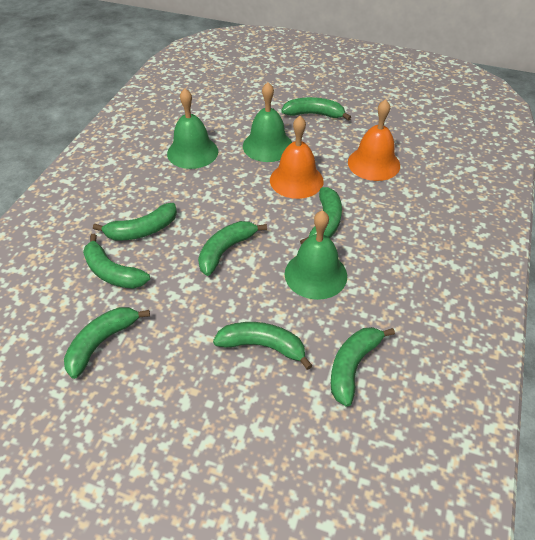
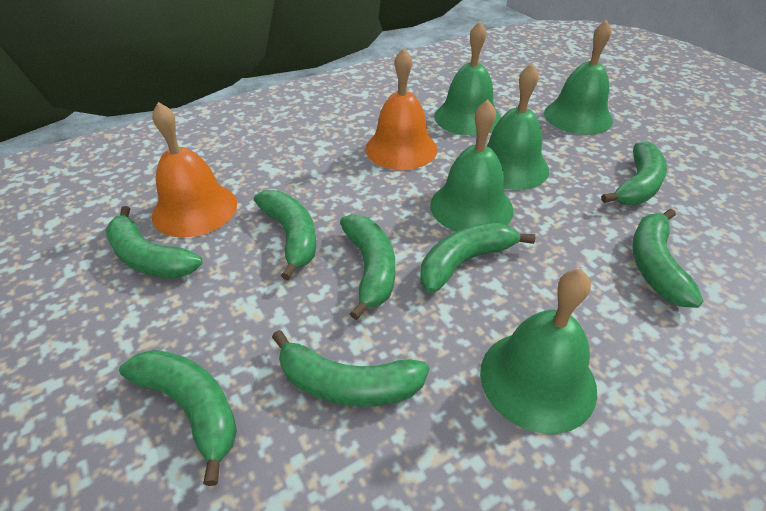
green bell: [167,88,218,169] [243,82,292,162] [285,210,347,300] = 3 -> [430,100,514,232] [434,21,501,136] [480,269,597,434] [487,63,549,190] [544,20,613,135] = 5

